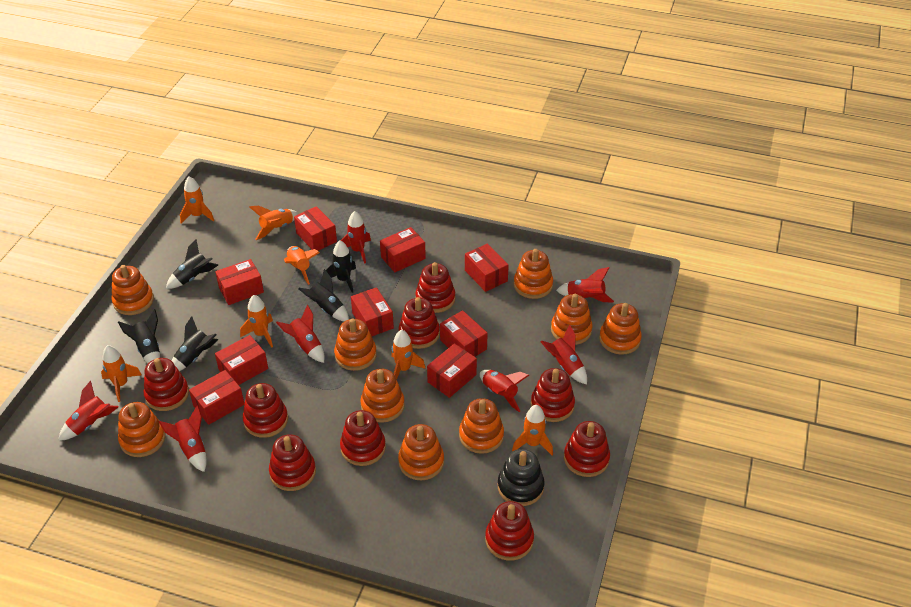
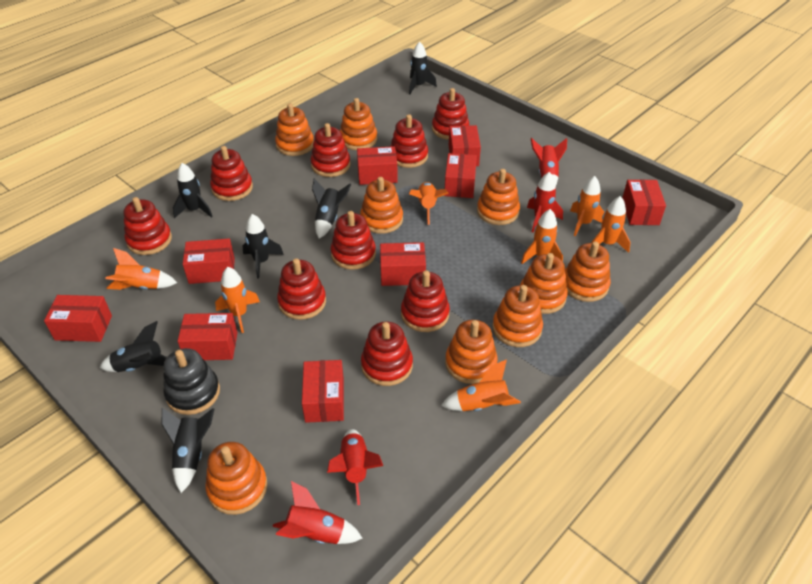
black rocket: [118,309,160,364] [166,239,218,289] [172,316,218,371] [298,269,349,321] [326,240,356,293] = 5 -> [99,321,167,372] [162,408,214,493] [173,163,213,218] [243,214,284,278] [312,178,351,239] [409,42,437,94] = 6
red rocket: [58,381,118,441] [159,405,207,472] [276,305,325,363] [341,211,371,264] [480,370,529,412] [540,325,587,384] [556,267,614,303] = 7 -> [273,481,362,544] [327,429,383,505] [527,172,563,233] [531,138,567,185] = 4

